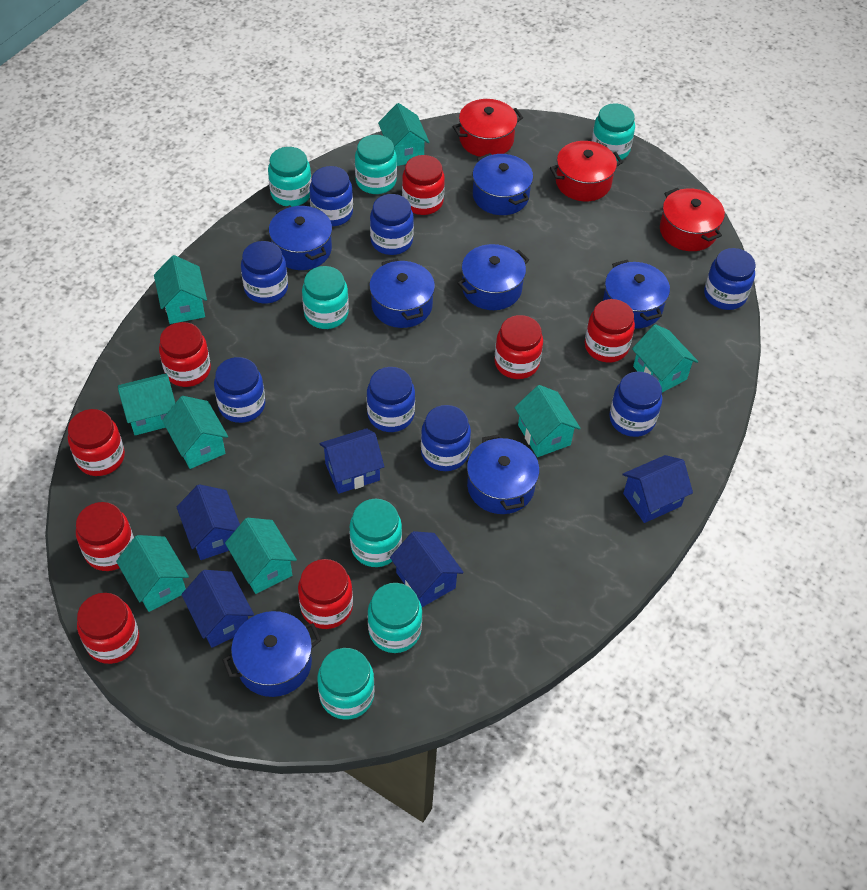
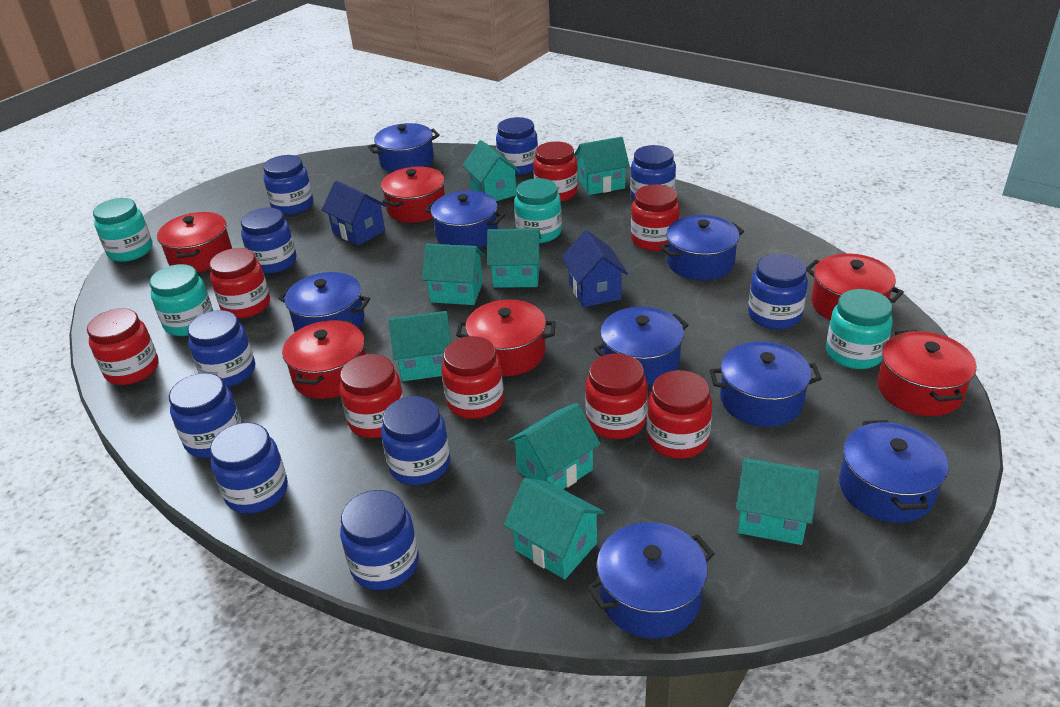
blue house: [177,484,240,560] [181,570,254,648] [319,428,384,494] [390,531,464,607] [622,455,693,523] = 5 -> [322,181,387,246] [562,230,628,307] = 2
blue jar: [214,357,265,423] [241,241,288,303] [309,166,353,226] [367,367,415,432] [370,194,414,255] [421,405,471,471] [609,372,662,437] [704,248,756,310] = 8 -> [169,373,242,458] [187,310,255,387] [210,423,288,514] [241,207,297,274] [263,155,313,215] [340,490,419,590] [381,396,450,485] [496,117,538,175] [630,145,676,201] [748,254,808,330] = 10
blue pot: [223,611,321,697] [269,205,332,270] [369,259,435,328] [457,244,529,310] [467,434,539,514] [472,153,533,215] [603,260,670,329] = 7 -> [278,272,370,332] [368,123,440,172] [425,191,505,248] [587,522,715,639] [594,307,689,385] [660,215,744,280] [710,341,822,427] [839,420,949,523] = 8
red pot: [452,99,523,157] [550,141,623,201] [660,188,725,251] = 3 -> [157,212,232,272] [282,319,366,399] [381,166,445,223] [456,299,556,376] [806,253,904,320] [877,330,976,416] = 6
turquoise jar: [268,147,312,207] [302,266,349,329] [317,648,374,720] [350,499,402,567] [355,135,397,194] [368,583,422,653] [592,103,635,161] = 7 -> [93,198,153,262] [150,264,213,336] [514,178,562,243] [826,289,893,369] = 4

